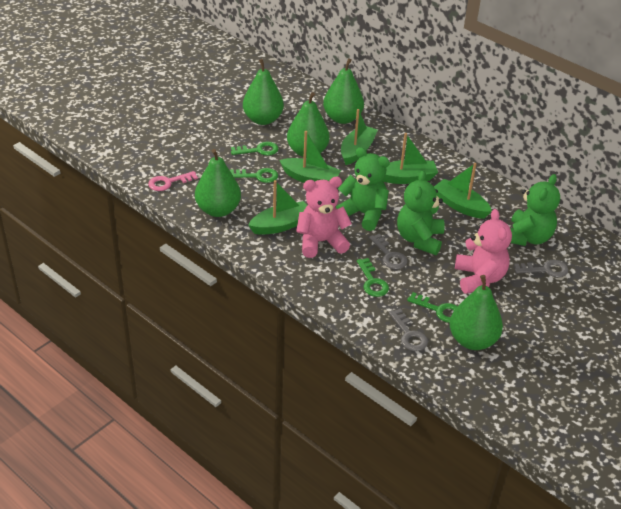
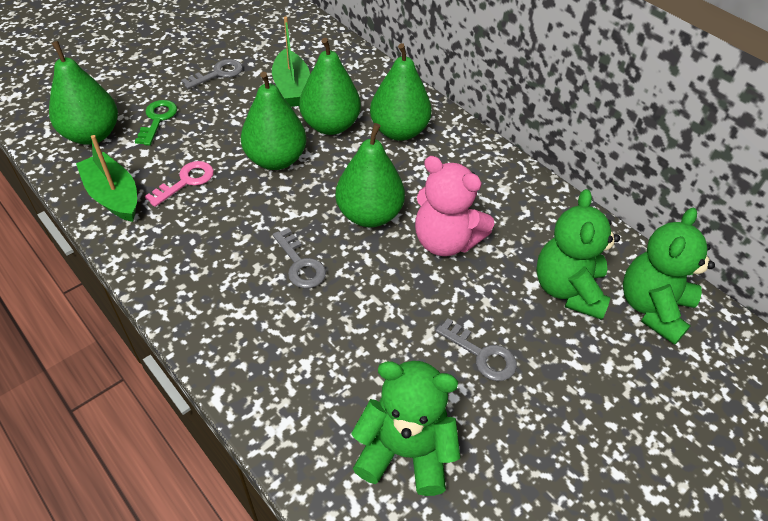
green boat: [248,180,307,235] [279,131,341,183] [341,109,378,165] [383,133,438,184] [434,163,492,219] = 5 -> [76,135,137,222] [272,17,310,107] = 2
green key: [230,168,278,183] [231,142,278,156] [357,258,389,297] [407,292,458,323] = 4 -> [135,100,177,146] = 1
pink teddy bear: [296,177,352,258] [455,209,512,294] = 2 -> [415,156,494,256] = 1

